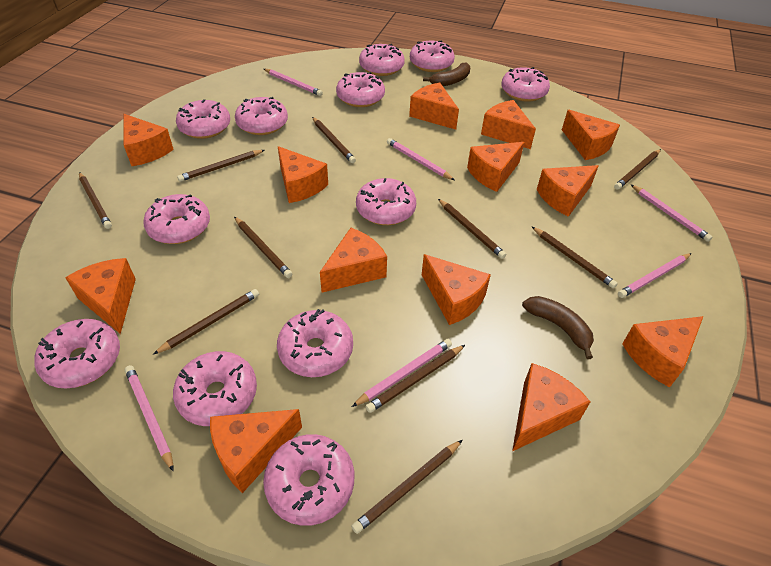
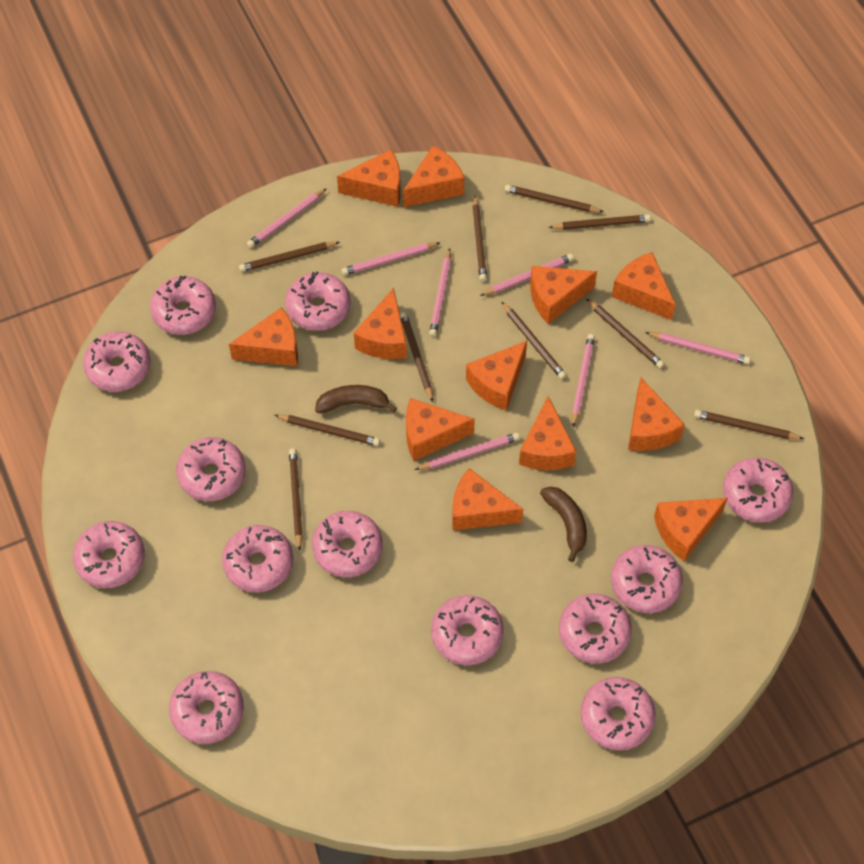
orange cheese: [65,258,136,334] [124,114,174,166] [210,409,302,493] [278,146,328,203] [320,228,387,293] [409,83,459,130] [422,254,491,325] [467,142,524,192] [481,100,536,149] [512,363,591,451] [537,165,599,217] [562,110,620,160] [622,316,704,387] = 13 -> [229,307,298,366] [337,150,401,207] [354,288,407,359] [403,146,465,207] [406,398,475,461] [452,468,523,530] [466,341,527,411] [519,396,577,470] [530,266,597,324] [612,252,676,320] [628,377,685,451] [654,498,728,562] = 12
pink donut: [35,319,120,389] [143,194,210,244] [173,351,257,426] [176,99,230,139] [235,97,288,135] [263,434,354,526] [277,309,353,377] [336,72,385,107] [356,178,416,225] [359,44,405,76] [410,40,455,72] [501,67,550,102] = 12 -> [73,521,145,588] [83,331,151,392] [150,276,216,335] [169,671,244,744] [176,437,246,501] [222,525,293,592] [285,272,351,331] [312,511,383,577] [431,595,504,665] [559,594,632,664] [580,677,656,750] [611,545,683,613] [723,457,793,522] = 13
pink pencil: [125,365,174,471] [264,69,323,96] [352,339,452,407] [387,138,455,180] [618,253,692,298] [631,185,712,242] = 6 -> [247,188,327,248] [341,242,441,275] [415,433,520,470] [429,248,451,337] [480,254,574,296] [572,334,595,427] [645,332,751,364] = 7

